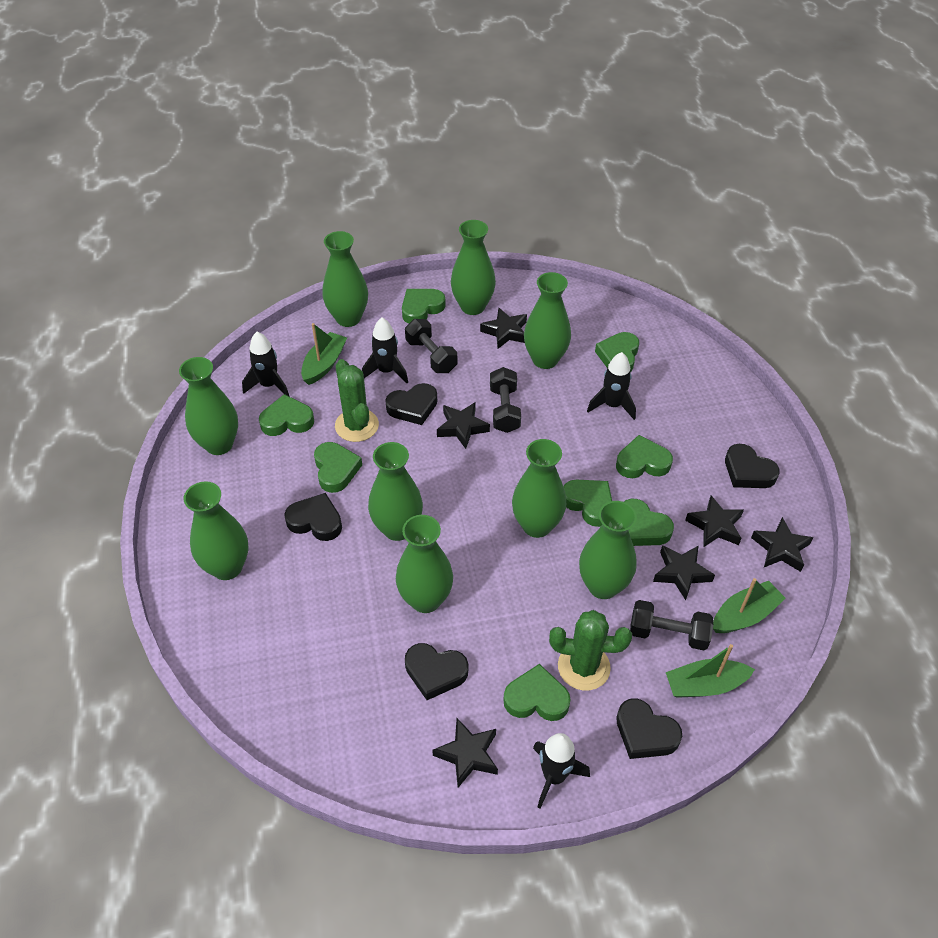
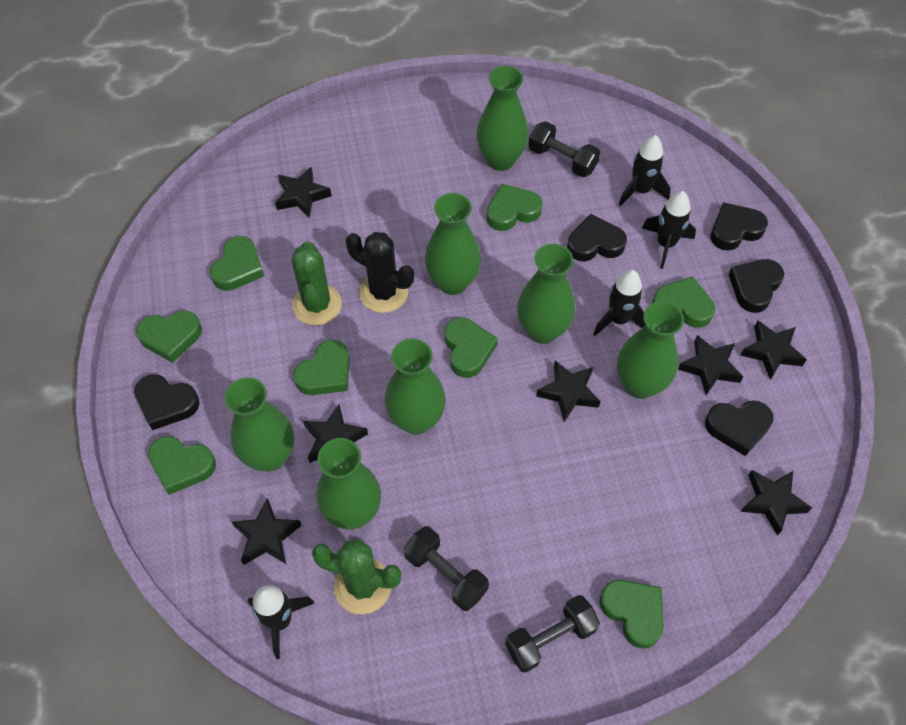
black cactus: none = 0 -> [346,232,414,313] = 1
black star: [432,718,498,787] [437,402,490,449] [480,307,527,349] [653,545,715,600] [685,495,744,548] [751,517,813,572] = 6 -> [232,498,302,565] [275,167,331,218] [303,405,368,463] [536,360,601,422] [678,335,744,395] [740,470,812,536] [741,320,807,380] = 7
green boat: [301,323,347,385] [666,644,755,698] [713,578,786,633] = 3 -> none = 0
green vase: [179,357,238,455] [184,481,248,580] [322,231,368,327] [368,442,423,541] [396,515,453,613] [451,220,496,315] [512,439,566,538] [524,272,571,369] [579,501,637,599] = 9 -> [225,377,294,472] [317,438,381,529] [385,338,446,435] [425,193,481,295] [476,66,529,171] [517,244,575,344] [617,301,684,399] = 7

